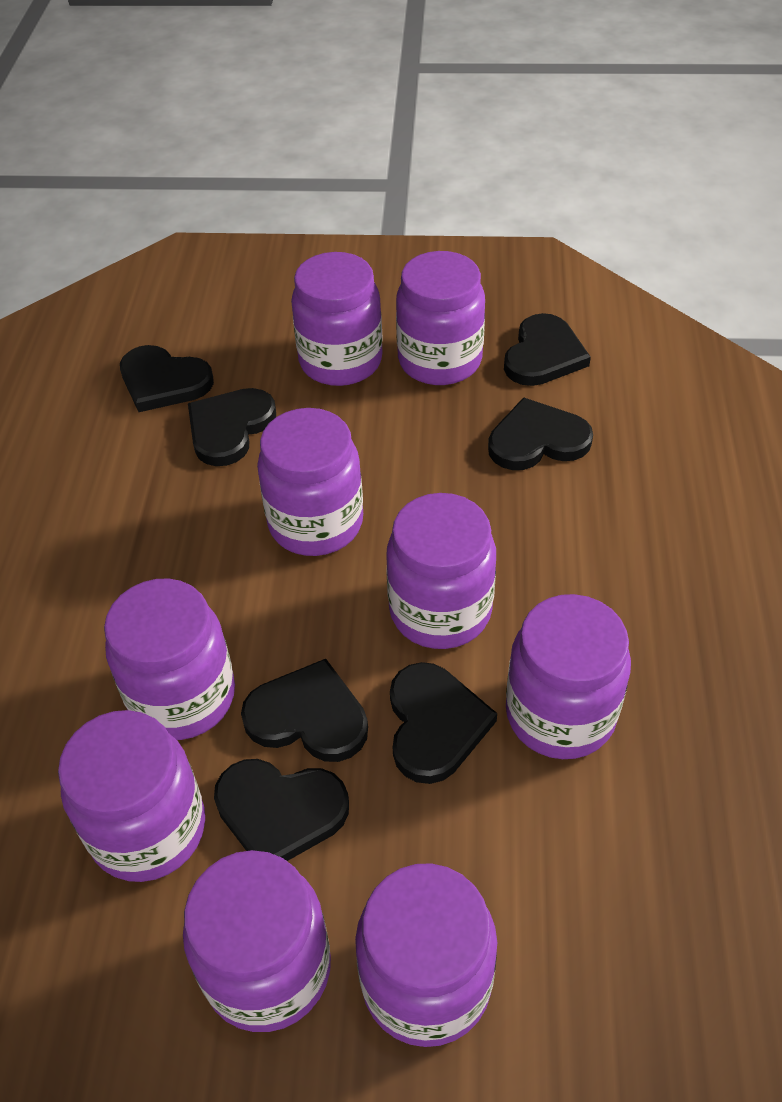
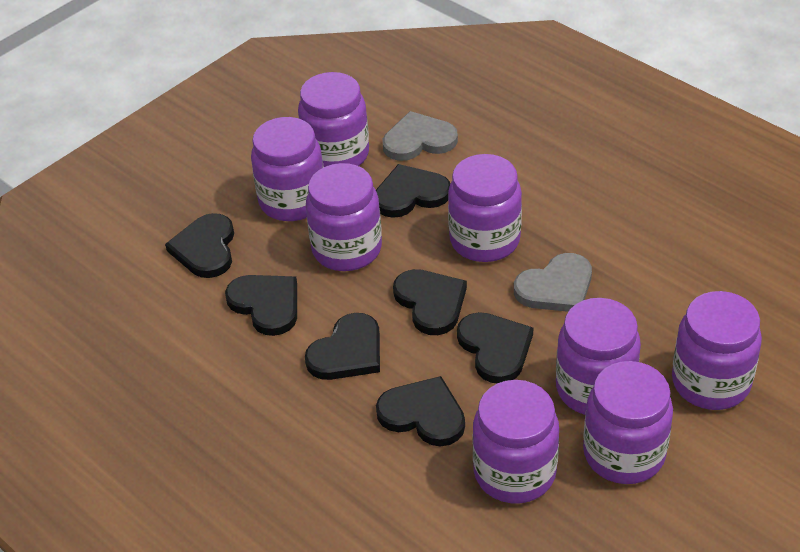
grey heart: none = 0 -> [383,111,458,161] [514,253,592,312] = 2
purple jar: [58,710,205,882] [104,578,235,740] [183,850,331,1032] [257,408,363,556] [291,252,383,386] [355,863,497,1047] [386,493,496,649] [396,251,485,385] [506,594,631,759] = 9 -> [251,117,324,221] [298,72,369,167] [306,163,382,271] [448,154,522,262] [473,380,559,503] [556,298,641,415] [583,361,673,484] [672,291,762,410] = 8

